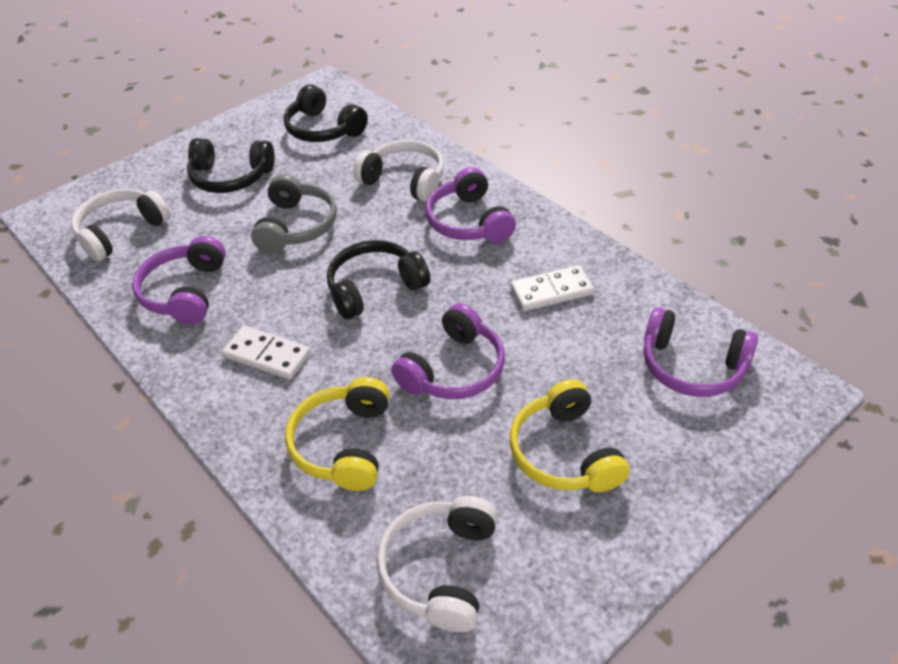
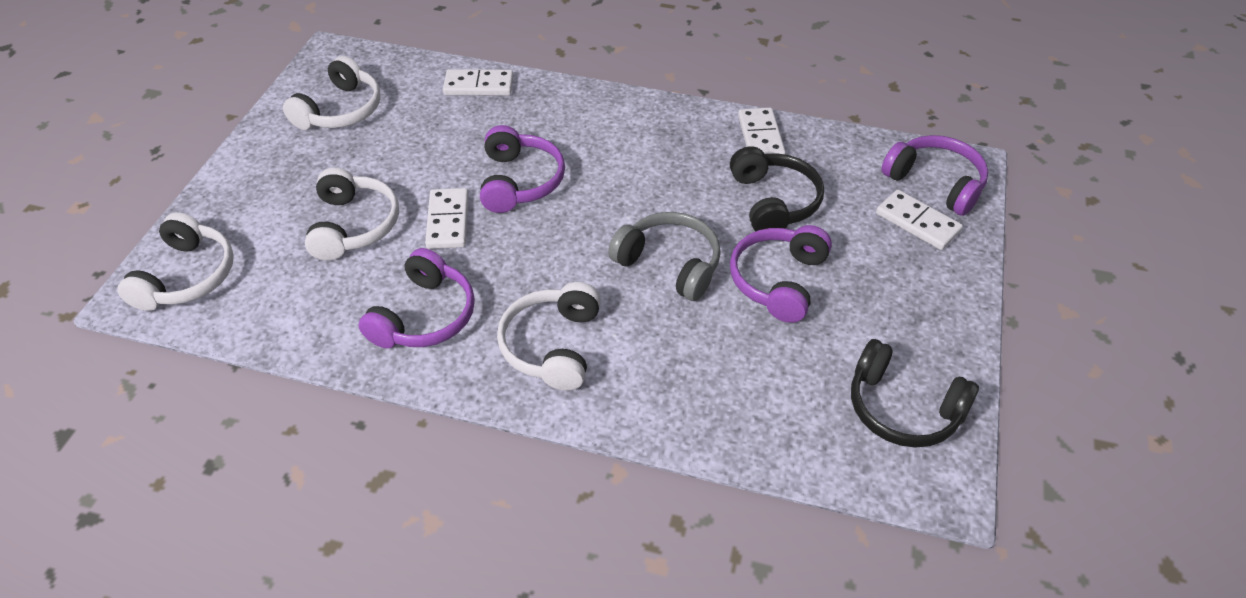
black headphones: [187,138,275,193] [284,85,368,142] [327,240,430,320] = 3 -> [730,146,824,232] [851,339,979,448] = 2
white domino: [222,326,310,380] [511,265,594,311] = 2 -> [425,188,468,249] [443,69,514,96] [738,107,786,154] [876,189,963,250] = 4
white headphones: [71,189,171,262] [353,140,444,202] [376,496,498,632] = 3 -> [117,212,234,311] [283,56,381,130] [305,167,399,261] [497,282,601,391] = 4
yellow headphones: [285,377,390,491] [509,379,630,492] = 2 -> none = 0

